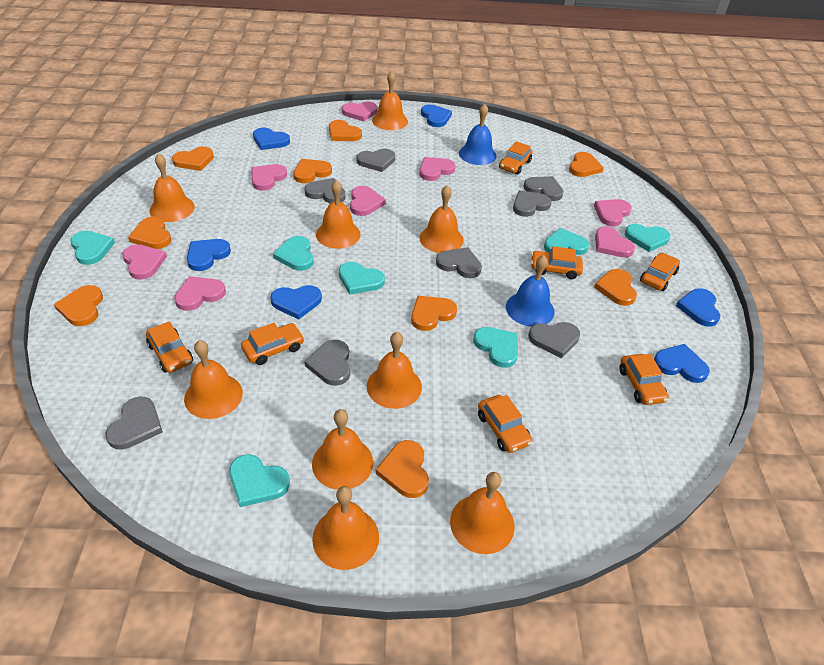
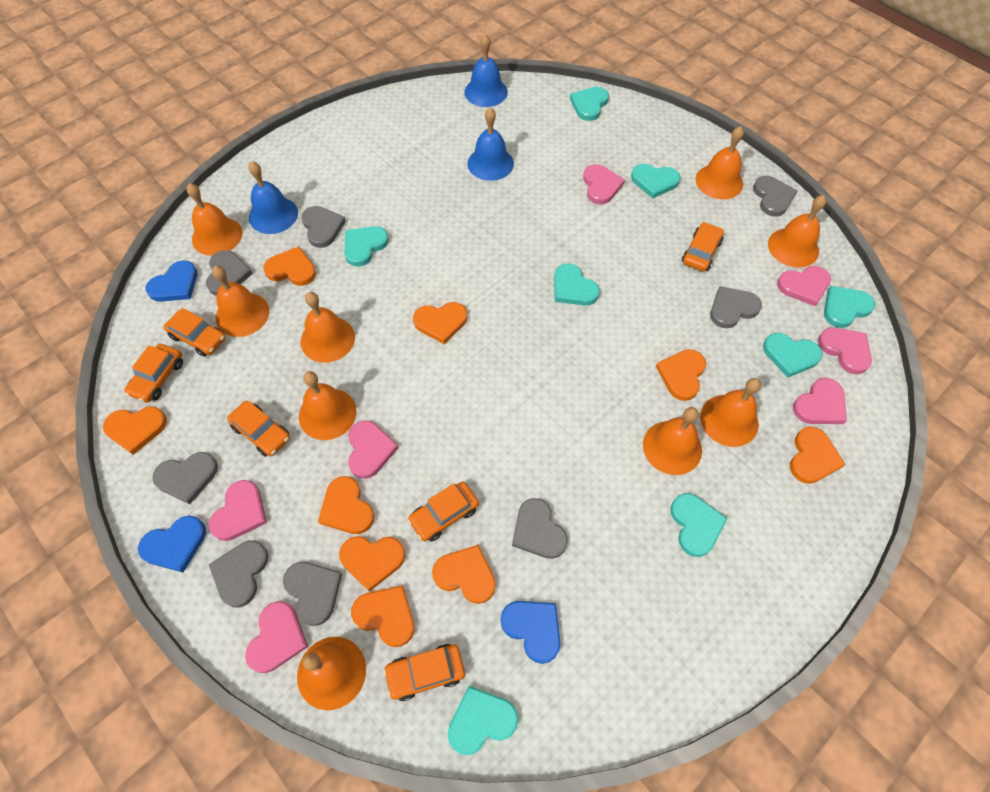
blue bell: [459,104,497,165] [506,255,554,327] = 2 -> [248,161,298,234] [464,34,508,107] [467,107,514,181] = 3
blue heart: [187,239,231,271] [253,127,290,150] [270,285,322,320] [421,105,452,127] [654,344,710,383] [676,288,720,327] = 6 -> [138,516,206,572] [146,260,198,302] [500,601,560,664] = 3
orange car: [146,321,193,373] [241,323,304,365] [478,395,532,453] [499,141,533,175] [531,246,583,279] [619,354,669,405] [640,253,680,291] = 7 -> [124,344,183,403] [164,308,226,357] [227,401,290,457] [383,644,465,701] [407,482,479,542] [682,222,724,272] = 6
pink heart: [122,244,167,280] [174,276,226,311] [251,164,287,191] [342,102,377,122] [350,186,386,216] [419,157,455,181] [594,199,632,226] [595,226,635,258] = 8 -> [209,480,267,541] [245,601,308,673] [348,420,399,479] [583,164,625,204] [777,266,831,307] [793,378,847,424] [818,327,872,374] = 7
turquoise heart: [70,231,115,265] [229,454,290,507] [273,236,314,271] [339,262,385,295] [473,327,518,368] [544,228,589,255] [625,224,670,252] = 7 -> [344,226,389,267] [448,686,518,755] [554,263,600,306] [570,87,609,121] [631,164,680,199] [671,493,727,557] [763,333,822,378] [824,286,875,328] = 8

